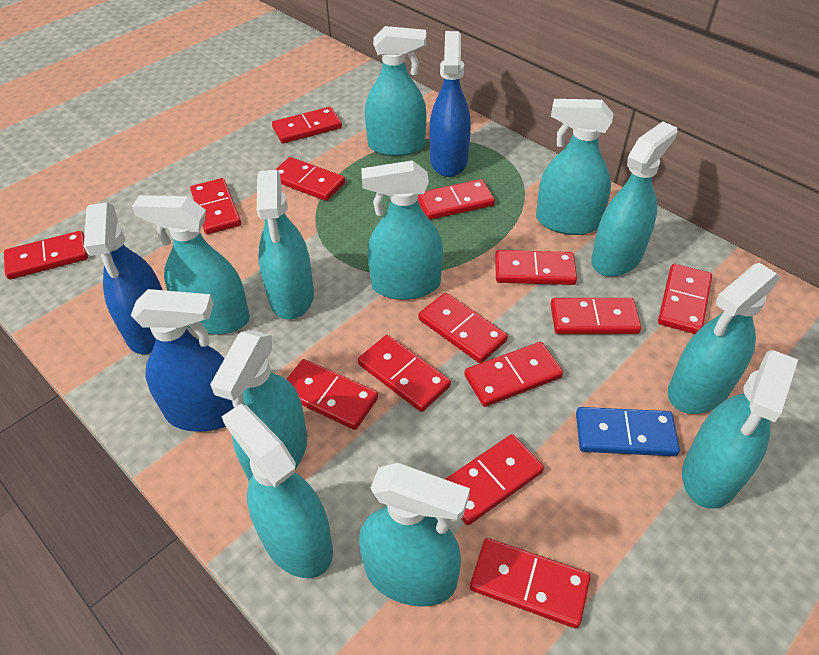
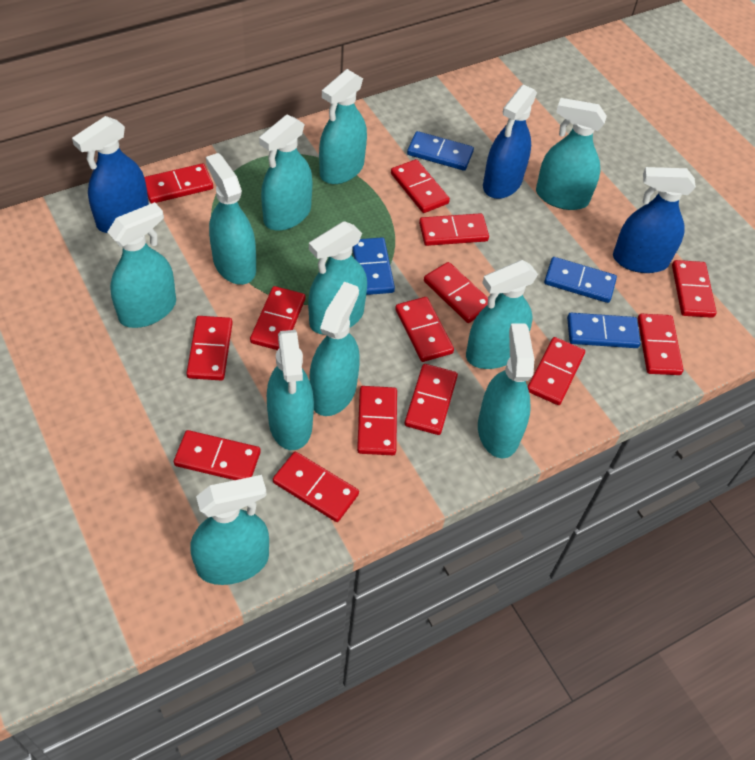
blue domino: [576,407,680,456] = 1 -> [352,238,395,295] [407,131,474,171] [544,257,617,303] [567,313,641,348] = 4

